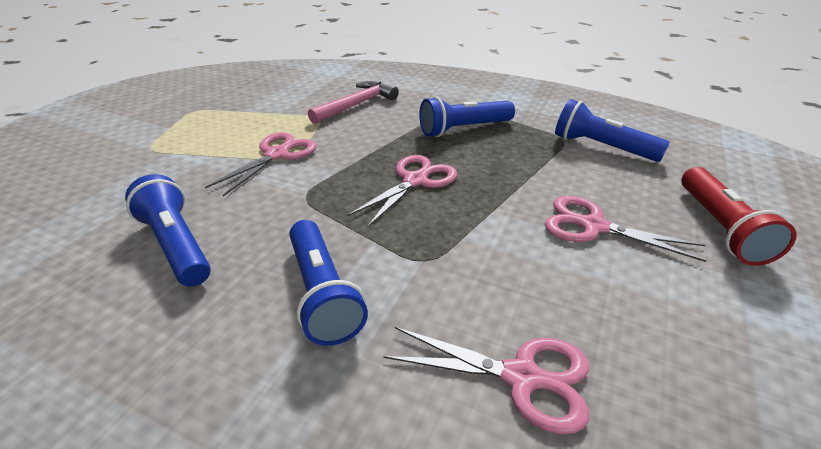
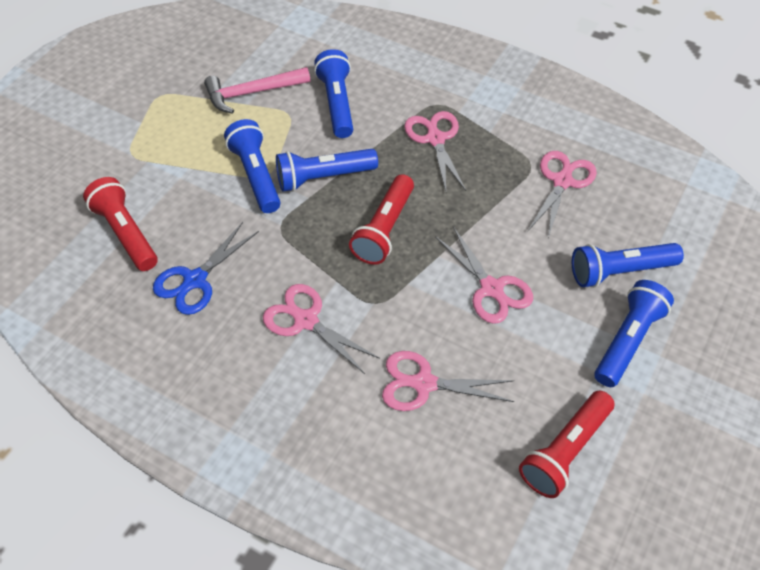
blue flashlight: [125,174,211,287] [289,220,368,346] [419,96,515,137] [555,99,670,162] = 4 -> [224,119,281,213] [276,149,378,192] [314,49,353,138] [572,243,684,288] [595,280,674,387] = 5
blue scissors: none = 0 -> [153,222,259,315] = 1
pink scissors: [205,132,316,196] [347,155,457,227] [383,327,589,434] [544,196,706,262] = 4 -> [263,284,380,374] [382,351,515,411] [404,111,466,191] [435,227,533,324] [528,151,597,238] = 5
red flashlight: [682,167,797,266] = 1 -> [83,177,158,271] [349,174,414,265] [519,391,614,498] = 3

